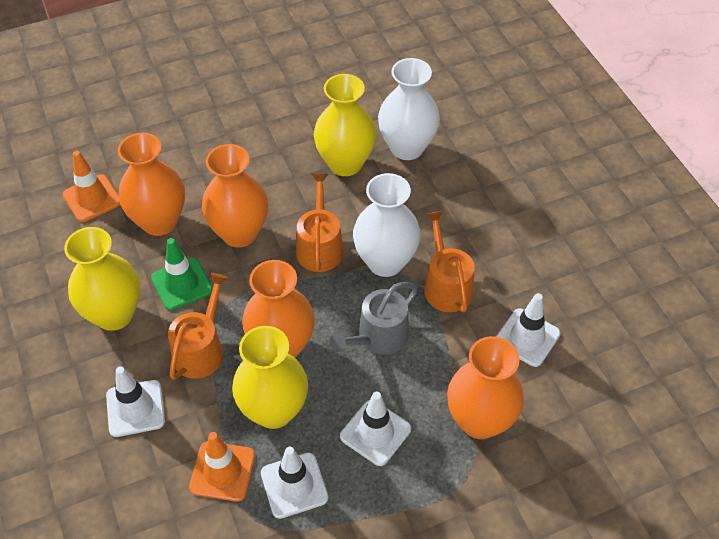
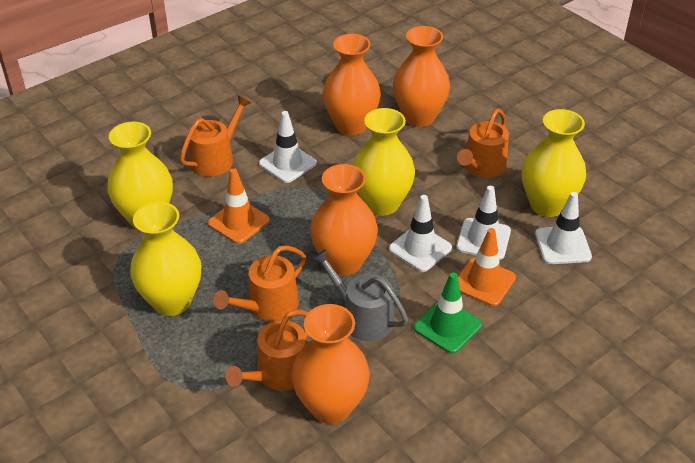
orange watering can: [168,273,228,380] [296,174,344,272] [424,211,475,313] = 3 -> [180,96,251,177] [213,245,306,322] [225,310,309,391] [457,109,509,178] = 4
white vase: [353,173,421,277] [378,58,440,160] = 2 -> none = 0
yellow vase: [64,227,141,331] [232,326,308,429] [314,74,376,176] = 3 -> [107,122,173,229] [130,202,201,316] [353,108,415,216] [522,109,586,217] = 4

